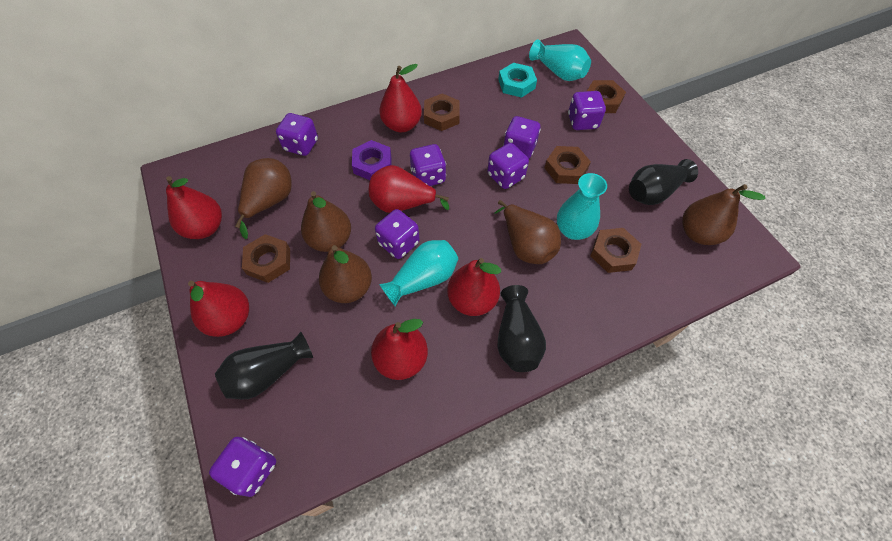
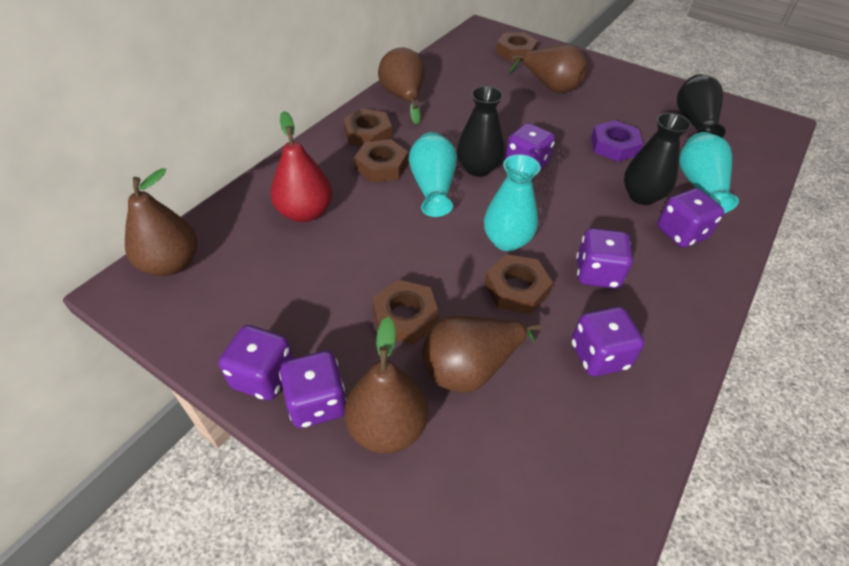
purple dice: [209,437,276,497] [276,113,318,156] [375,209,420,259] [410,144,446,186] [487,143,529,189] [503,116,541,159] [568,91,606,130] = 7 -> [219,325,294,401] [279,351,346,428] [505,123,555,173] [571,307,645,376] [576,228,633,288] [657,188,724,248] = 6
red pear: [166,176,222,239] [188,281,249,337] [369,165,449,213] [371,319,428,380] [379,64,422,132] [447,258,501,316] = 6 -> [271,111,332,222] = 1
turquoise nut: [498,63,537,98] = 1 -> none = 0

